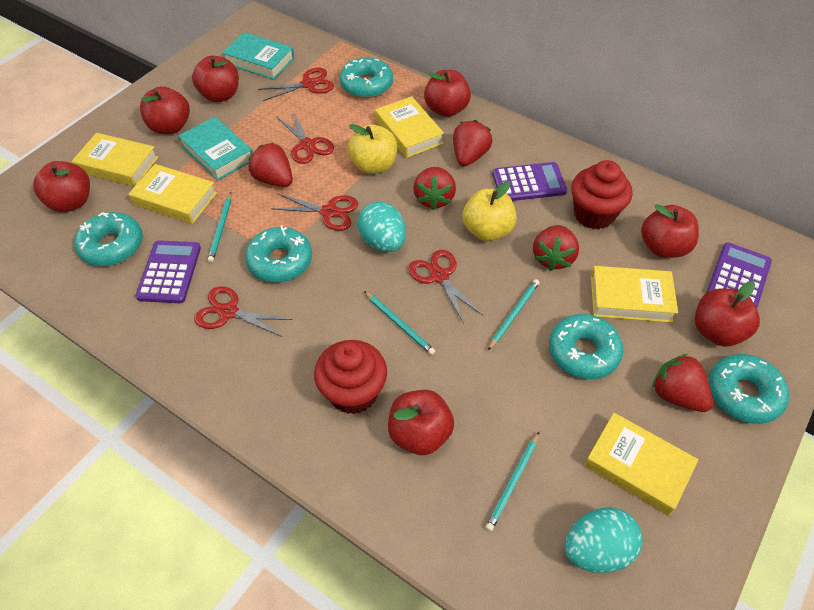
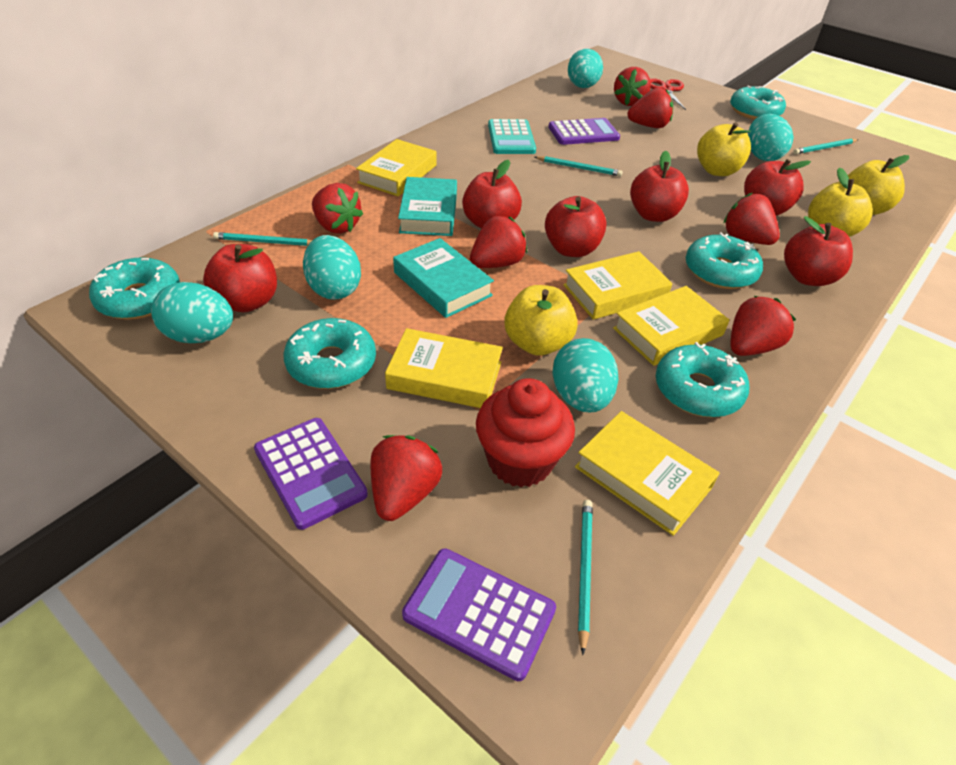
red apple: [33,161,90,212] [140,86,190,134] [192,56,239,102] [388,390,454,455] [424,70,471,117] [641,204,699,258] [695,281,760,346] = 7 -> [203,244,277,312] [462,160,522,228] [545,196,606,257] [630,151,689,222] [744,159,811,216] [784,216,853,286] = 6
red cupcake: [314,340,387,414] [571,160,633,229] = 2 -> [476,378,575,487] = 1
red scissors: [194,286,292,337] [258,68,334,101] [271,193,358,231] [277,111,334,164] [408,250,483,324] = 5 -> [650,78,686,110] = 1
red strawberry: [248,143,293,187] [413,167,456,210] [453,120,492,166] [533,225,579,271] [652,354,713,412] = 5 -> [312,183,363,234] [371,435,442,521] [470,216,527,268] [614,67,651,106] [628,88,673,128] [723,193,780,245] [730,296,796,356] = 7
turquoise calculator: none = 0 -> [488,119,536,154] = 1
turquoise egg: [358,202,406,252] [565,507,643,573] = 2 -> [151,282,233,343] [303,235,361,300] [552,338,618,412] [568,49,603,88] [748,114,794,161] = 5
yellow apple: [348,124,397,174] [462,181,517,241] = 2 -> [504,285,578,356] [697,123,751,176] [808,167,873,237] [848,155,909,215] = 4

